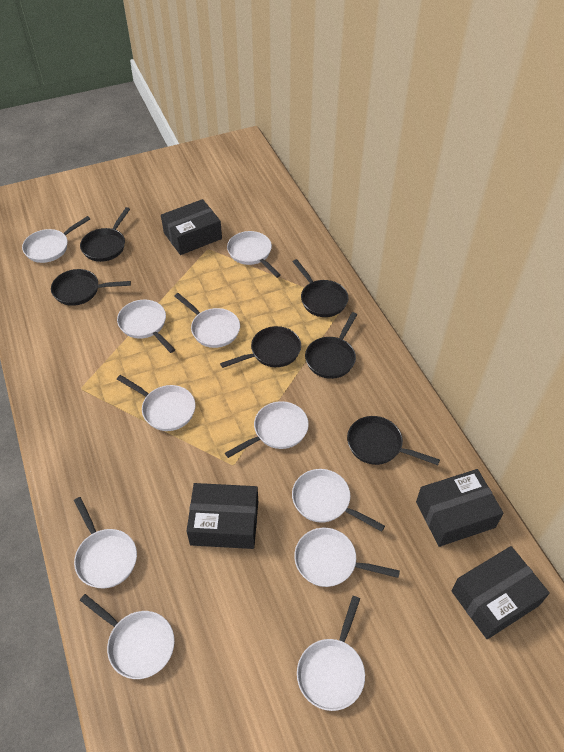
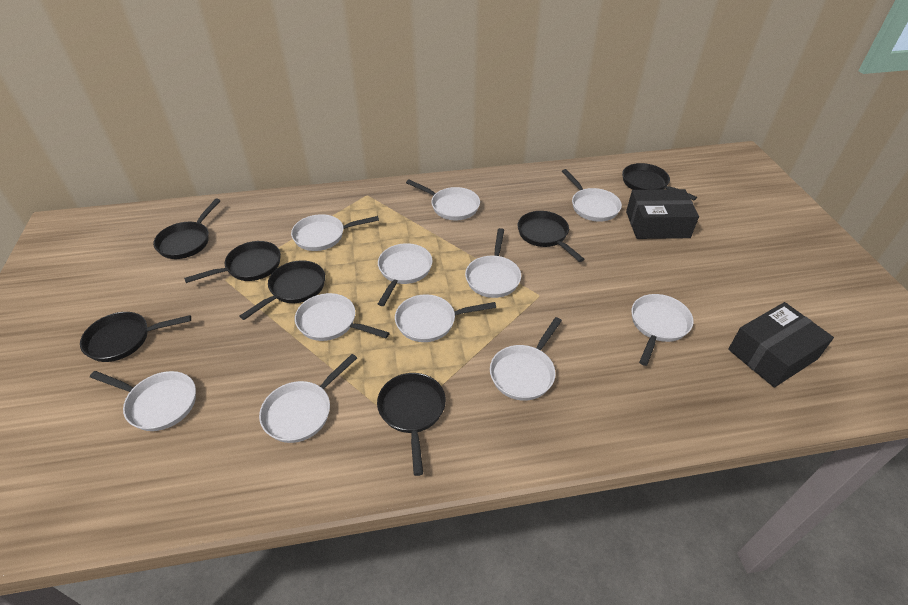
black box: [161,199,222,255] [187,483,258,549] [416,469,504,547] [451,546,550,639] = 4 -> [626,189,699,239] [728,302,834,387] = 2
black pan: [51,269,131,306] [80,207,130,262] [220,326,301,368] [293,259,348,317] [305,312,357,379] [347,416,440,465] = 6 -> [80,312,191,362] [153,198,221,259] [184,241,281,283] [240,260,325,320] [377,373,446,476] [518,211,584,262] [622,163,697,201] = 7

